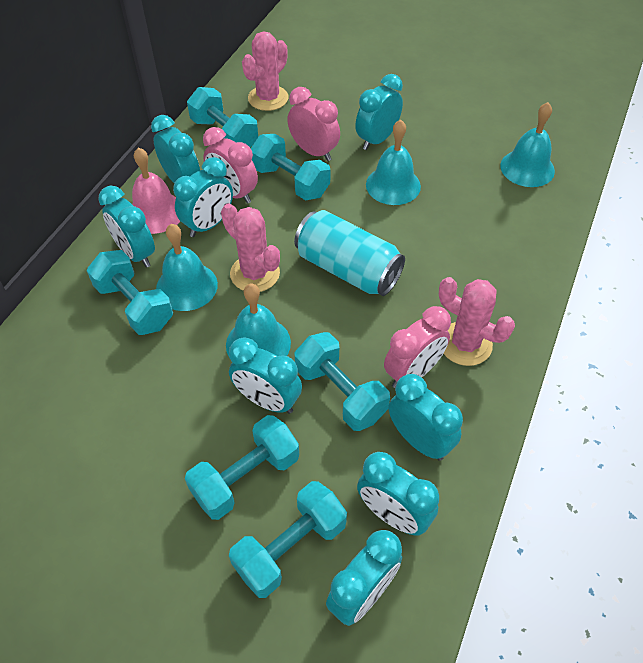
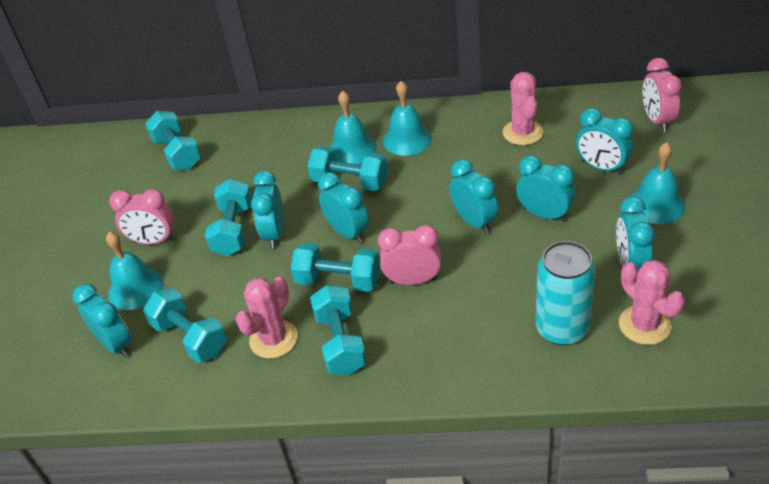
pink bell: [132,147,180,234] = 1 -> none = 0
turquoise clock: [98,186,155,268] [151,115,200,183] [173,157,233,237] [229,337,302,414] [326,530,402,626] [355,74,403,150] [357,452,439,536] [389,374,463,461] = 8 -> [73,284,132,358] [251,171,284,249] [318,172,369,243] [450,159,499,234] [516,155,575,222] [576,108,633,174] [616,196,655,271] = 7

